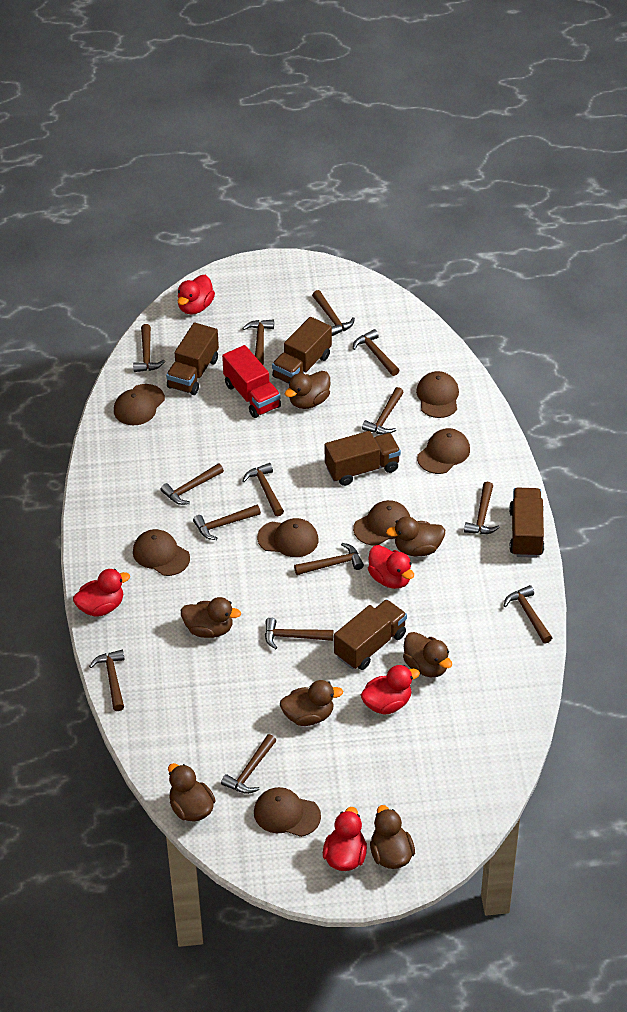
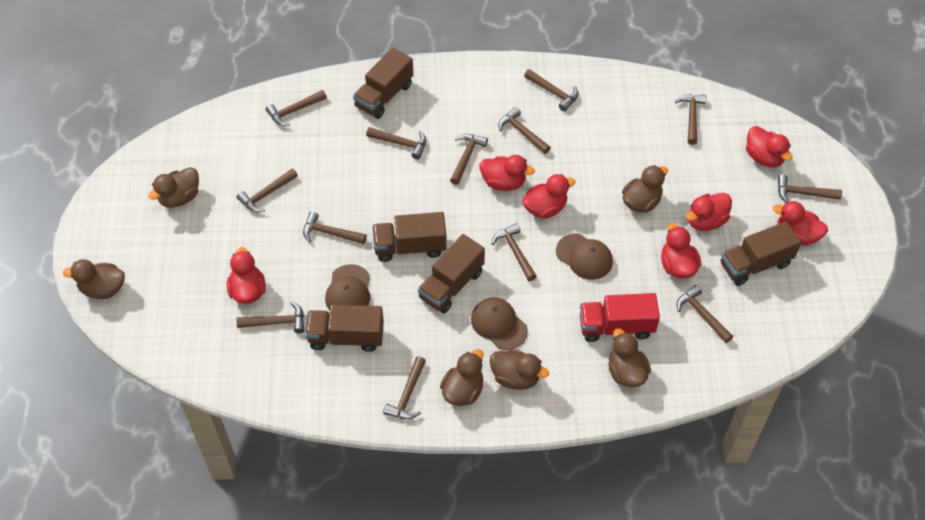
brown cap: [114,384,165,425] [133,529,190,576] [254,787,321,837] [257,518,319,557] [353,500,410,546] [416,371,459,418] [417,428,470,474] = 7 -> [325,264,370,311] [471,297,528,350] [556,233,613,280] = 3
brown duck: [168,763,216,822] [181,597,241,638] [280,680,343,726] [285,371,330,409] [370,805,415,869] [386,516,445,556] [403,632,452,677] = 7 -> [63,259,125,299] [148,167,199,208] [440,349,483,406] [490,349,549,390] [608,328,651,387] [622,165,668,212] = 6
brown hammer: [89,650,125,711] [133,324,165,372] [160,463,224,505] [193,505,261,540] [221,734,276,794] [242,320,274,365] [242,463,284,516] [265,618,333,649] [294,543,364,575] [312,290,355,336] [353,329,400,376] [362,387,404,435] [464,482,500,534] [504,585,552,644] = 14 -> [237,169,298,212] [237,302,305,333] [266,90,327,126] [303,211,367,244] [366,127,426,159] [383,356,426,419] [450,134,488,185] [491,223,537,281] [498,107,551,154] [524,69,578,111] [675,94,707,145] [677,285,733,343] [778,175,842,202] = 13
red duck: [73,569,130,617] [178,275,215,315] [323,807,367,871] [361,665,420,715] [368,545,414,589] = 5 -> [227,247,266,304] [479,155,535,191] [522,174,576,219] [661,223,701,278] [686,193,732,231] [746,126,793,167] [773,201,828,246] = 7

